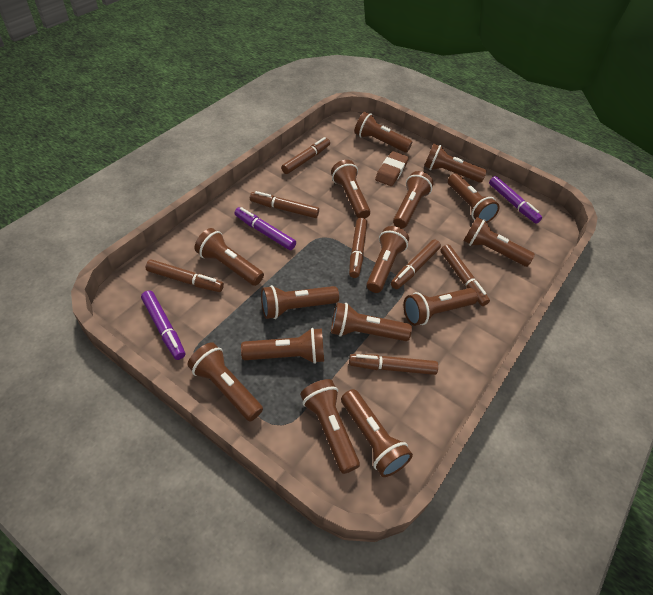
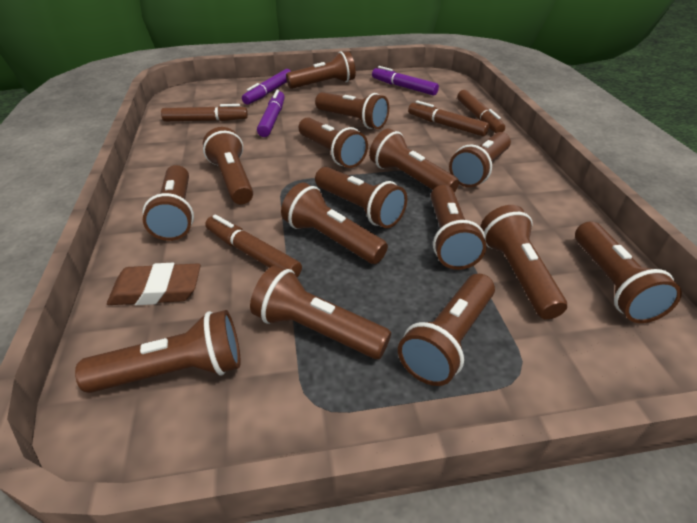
brown marker: [146,259,224,292] [250,191,319,218] [281,137,330,174] [349,218,367,278] [349,354,438,375] [391,240,441,289] [440,244,490,306] = 7 -> [161,104,248,122] [205,214,302,277] [408,100,489,136] [457,90,505,133] = 4

